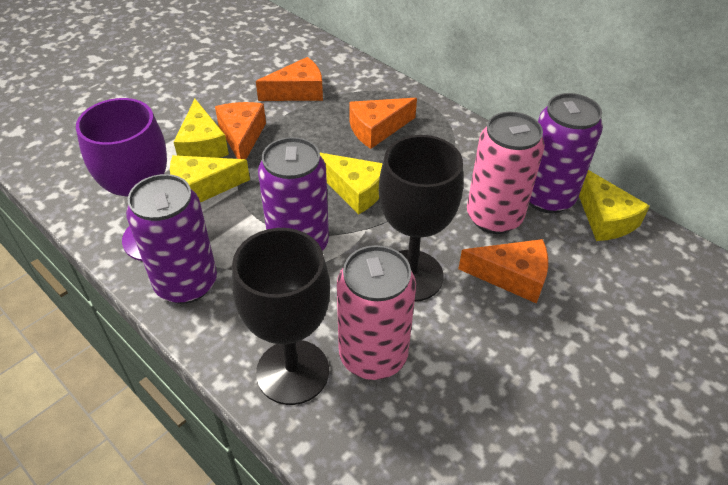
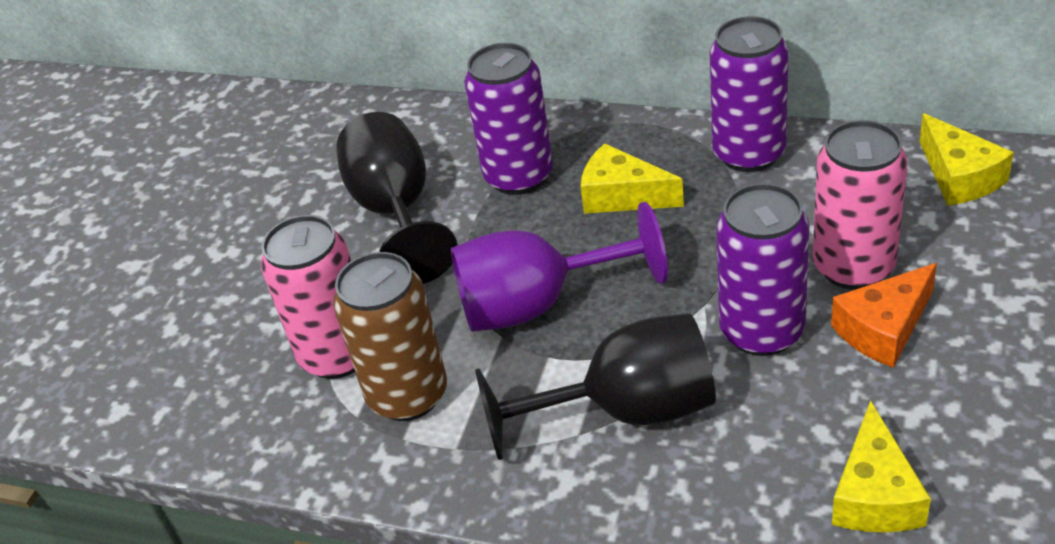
brown can: none = 0 -> [333,252,447,421] = 1
orange cheese: [215,102,266,160] [256,57,323,101] [349,98,417,149] [458,239,548,303] = 4 -> [831,263,937,368] = 1
yellow cheese: [170,155,250,202] [174,99,229,158] [320,153,383,215] [579,170,650,241] = 4 -> [580,143,684,214] [832,400,931,532] [919,113,1014,206] = 3

